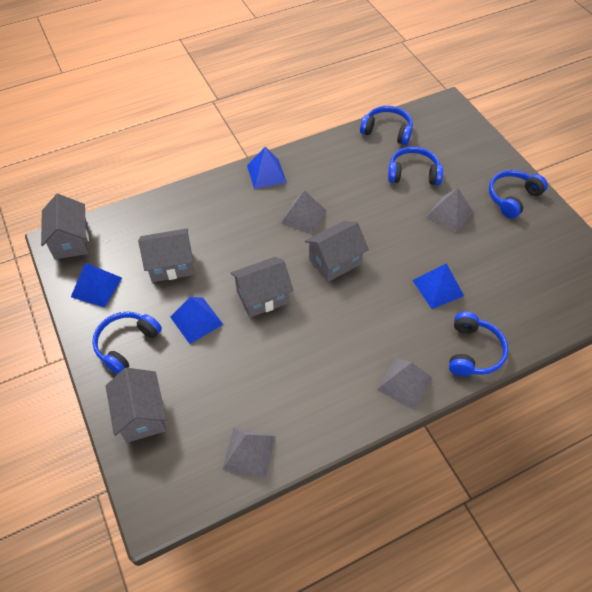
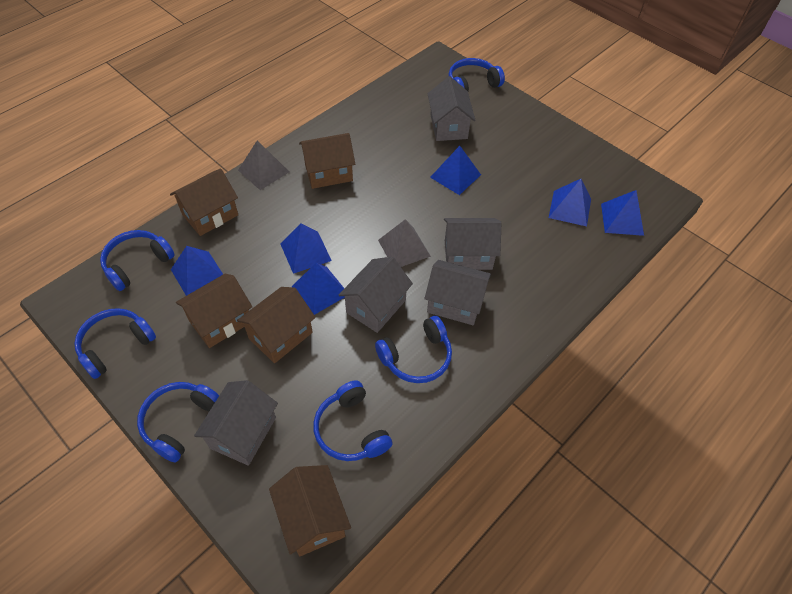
blue headphones: [92,311,162,374] [360,106,413,145] [388,147,443,185] [449,312,508,376] [489,170,548,219] = 5 -> [74,308,156,379] [100,230,175,291] [137,382,219,462] [313,380,393,461] [375,316,452,383] [449,58,505,91] = 6
blue pyramid: [71,263,122,308] [170,297,223,344] [247,147,287,189] [412,263,464,309] = 4 -> [171,246,223,296] [281,223,332,274] [292,263,345,315] [430,146,481,195] [549,179,591,227] [601,190,644,236] = 6
brown house: none = 0 -> [170,168,238,236] [176,274,252,348] [237,287,316,363] [269,465,351,556] [299,133,355,189] = 5
grey pyramid: [222,428,276,478] [281,190,327,235] [377,358,432,410] [426,188,473,233] = 4 -> [238,140,289,190] [378,219,431,267] = 2

